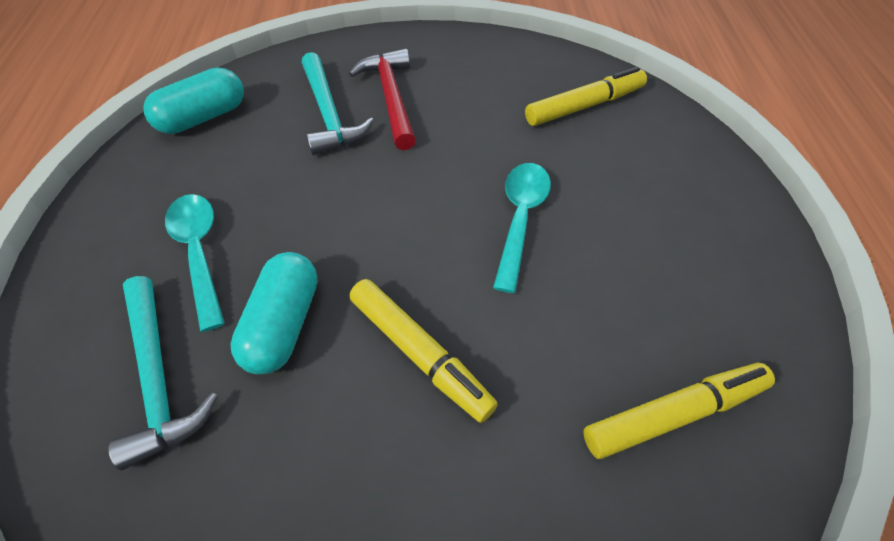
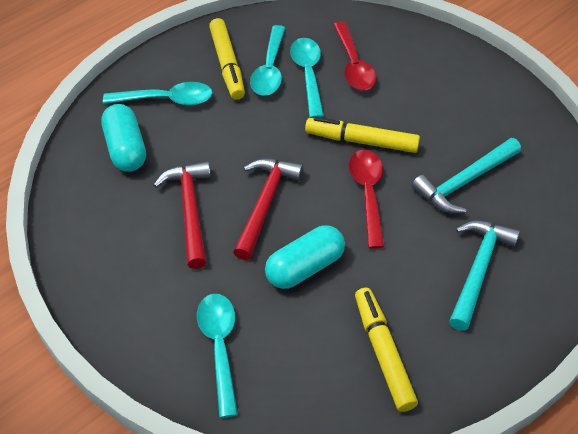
red hammer: [349,48,416,150] = 1 -> [154,161,211,269] [233,158,304,260] = 2
red spoon: none = 0 -> [333,21,376,90] [349,149,384,249] = 2
turquoise spoon: [165,194,225,332] [493,163,551,293] = 2 -> [103,82,212,105] [197,294,238,418] [250,25,285,96] [290,38,324,118] = 4

